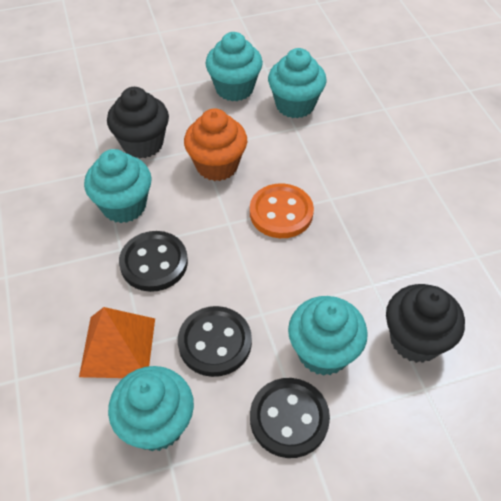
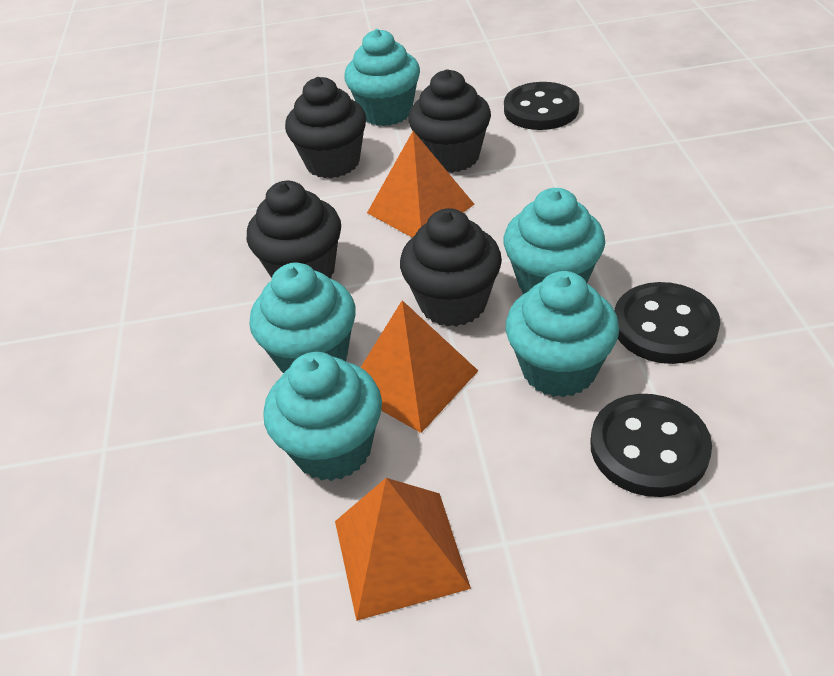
black cupcake: [107,87,169,158] [386,284,465,363] = 2 -> [247,181,341,279] [285,77,366,178] [400,208,502,327] [408,69,491,173] = 4
orange button: [250,184,314,238] = 1 -> none = 0
orange cupcake: [184,108,247,181] = 1 -> none = 0
orange pyramid: [79,307,155,378] = 1 -> [335,478,471,621] [360,300,478,433] [367,131,474,238] = 3

